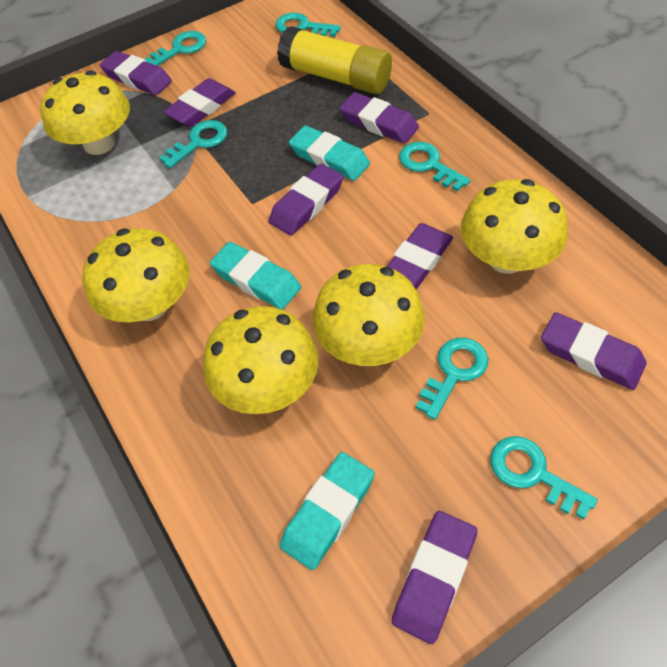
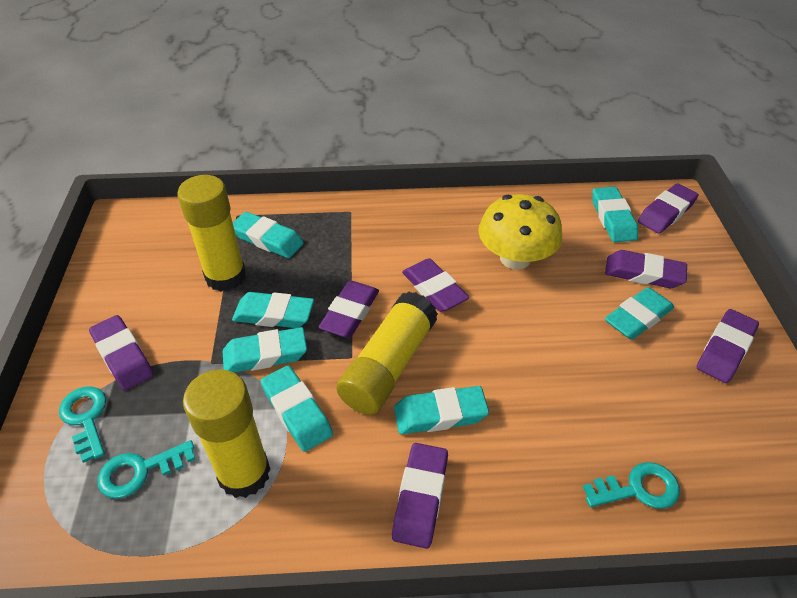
turquoise eraser: [210,242,301,310] [280,452,374,570] [289,126,370,181] = 3 -> [223,327,307,373] [232,292,314,328] [233,212,304,258] [261,366,333,452] [394,386,489,434] [592,187,638,242] [605,287,674,340] = 7
turquoise key: [145,31,206,66] [159,120,227,168] [275,13,341,37] [399,142,471,191] [416,338,488,420] [490,436,598,519] = 6 -> [59,387,106,463] [98,440,195,499] [583,462,680,509] = 3
yellow glue stick: [277,26,392,94] = 1 -> [177,175,246,292] [183,369,270,498] [336,291,438,415] = 3
yellow mushroom: [40,71,130,155] [83,228,189,322] [203,306,318,414] [312,264,425,366] [461,179,567,274] = 5 -> [478,194,562,270] = 1

